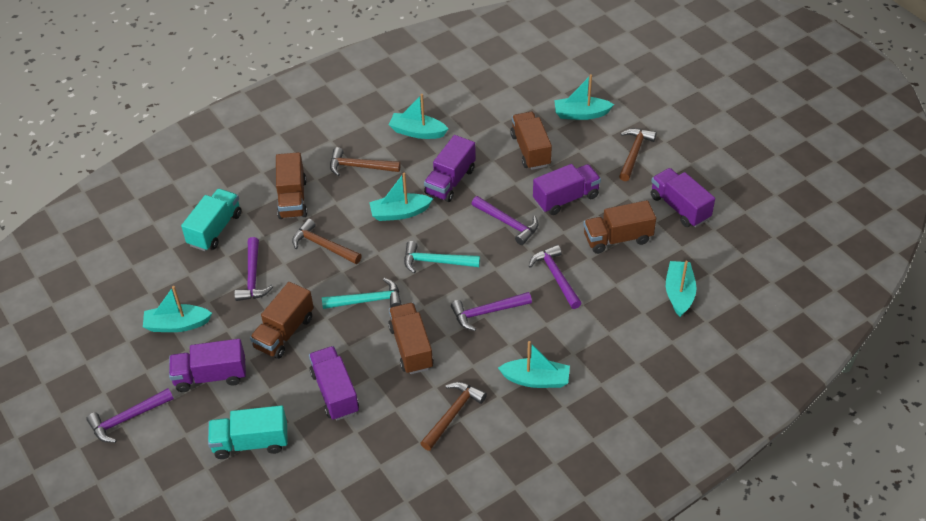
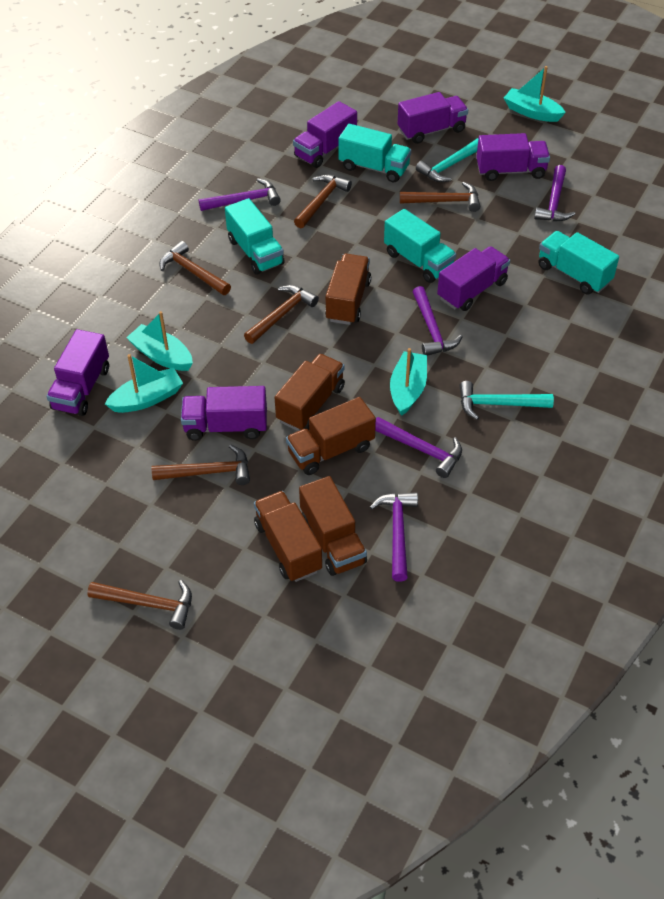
brown hammer: [292,218,362,264] [330,147,401,176] [420,382,487,451] [619,128,657,181] = 4 -> [87,580,192,630] [152,445,250,485] [159,241,231,295] [244,285,319,344] [294,174,352,228] [400,182,480,212] = 6
purple truck: [169,339,246,392] [309,346,359,421] [424,135,476,202] [533,164,601,215] [651,168,715,227] = 5 -> [46,329,109,416] [181,386,267,441] [293,101,357,168] [398,92,468,144] [437,246,510,311] [477,133,550,181] = 6
turquoise boat: [143,286,212,332] [369,172,433,221] [389,94,448,139] [498,341,570,388] [554,74,614,120] [666,261,697,317] = 6 -> [105,354,183,413] [126,311,193,371] [390,348,427,416] [504,66,566,122] = 4
turquoise truck: [181,189,241,251] [208,405,288,459] = 2 -> [225,198,285,275] [338,124,411,182] [384,209,456,283] [538,231,619,294] = 4

